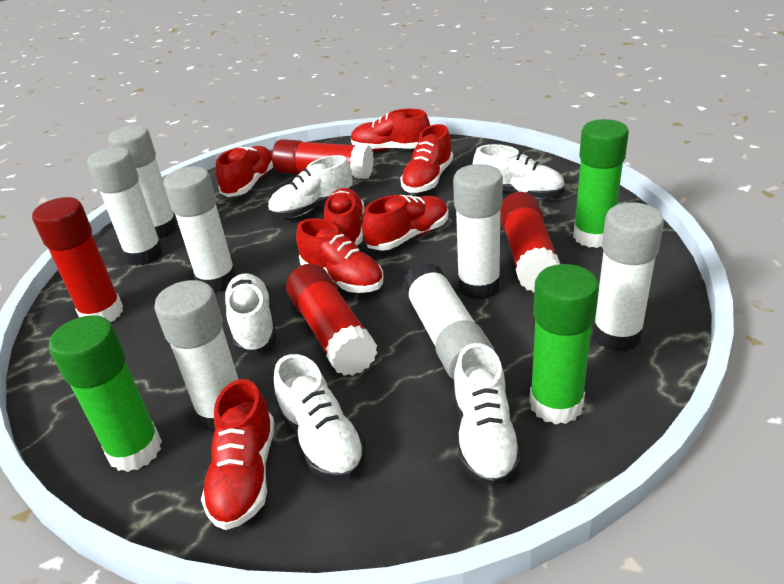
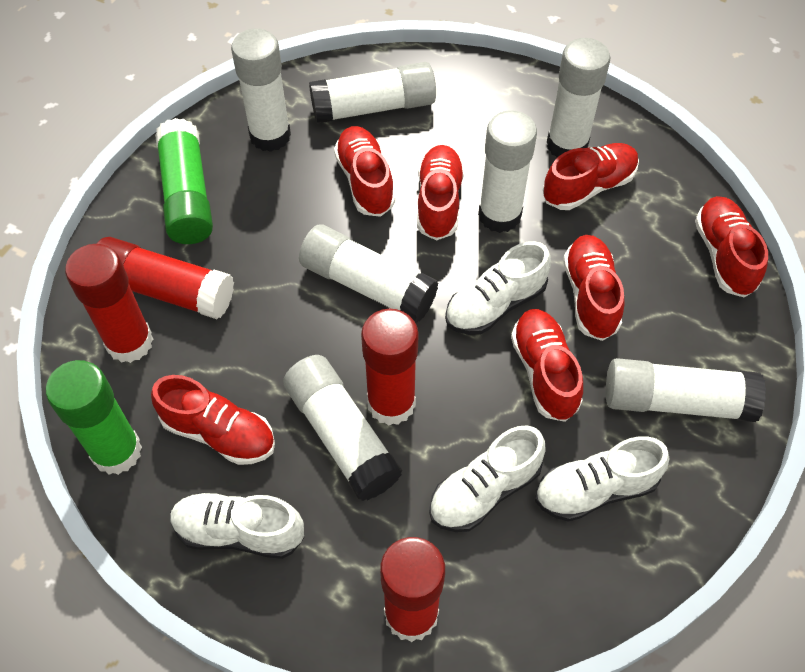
green glue stick: [49,315,162,472] [529,264,599,424] [573,119,629,248] = 3 -> [46,360,142,475] [155,118,213,244] = 2
white shoe: [223,273,277,353] [268,155,353,218] [274,354,366,481] [453,343,523,487] [473,144,565,199] = 5 -> [170,492,304,559] [429,426,546,532] [445,241,551,335] [535,436,669,522] = 4

